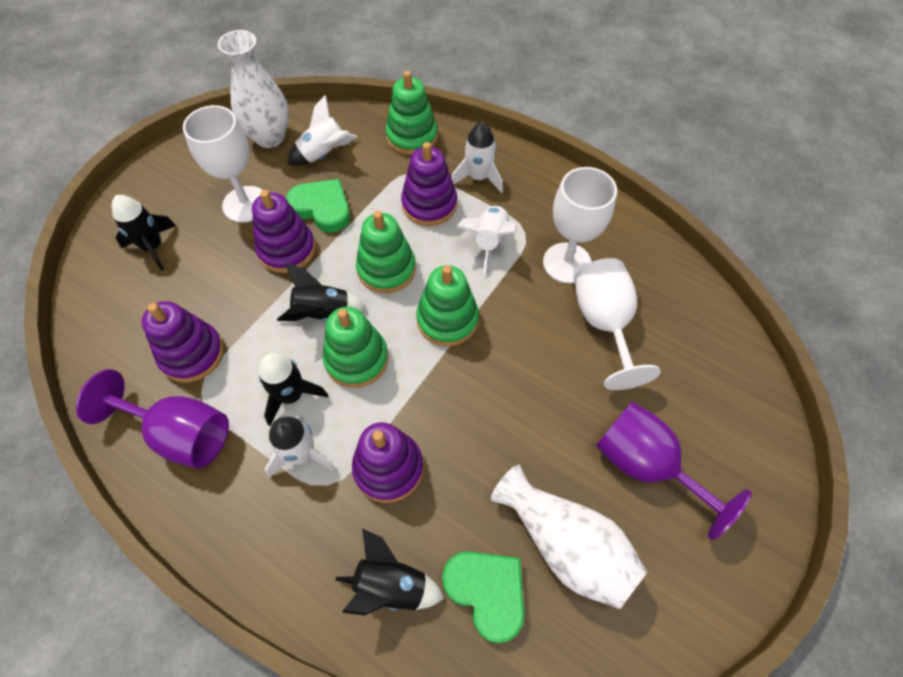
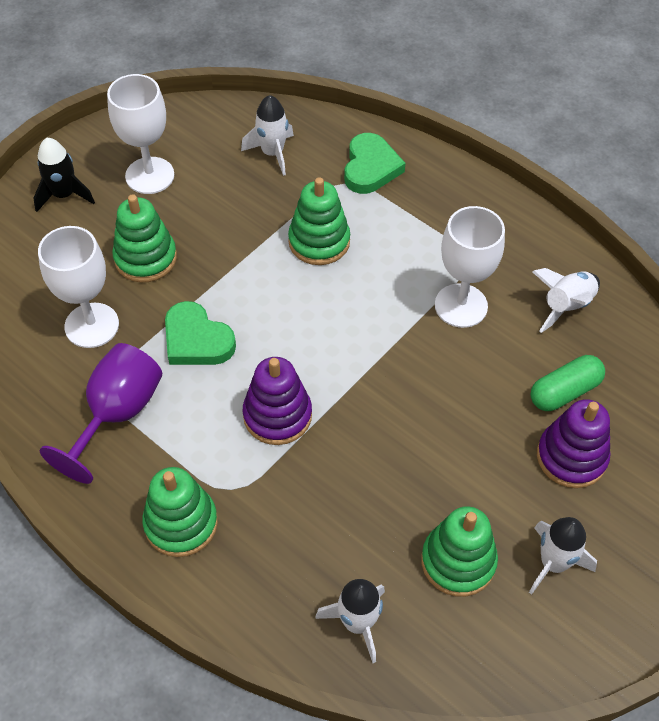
black rocket: [112,195,176,270] [259,353,328,426] [277,263,366,321] [335,529,444,615] = 4 -> [33,138,95,212] = 1
green capsule: none = 0 -> [531,355,605,411] = 1
purple goblet: [76,369,229,468] [596,402,752,540] = 2 -> [40,343,162,484] = 1
purple stacking toy: [142,301,224,382] [252,190,316,273] [352,422,423,503] [401,142,457,226] = 4 -> [243,357,312,445] [537,399,610,488] = 2
white vase: [218,30,289,148] [490,464,647,609] = 2 -> none = 0

